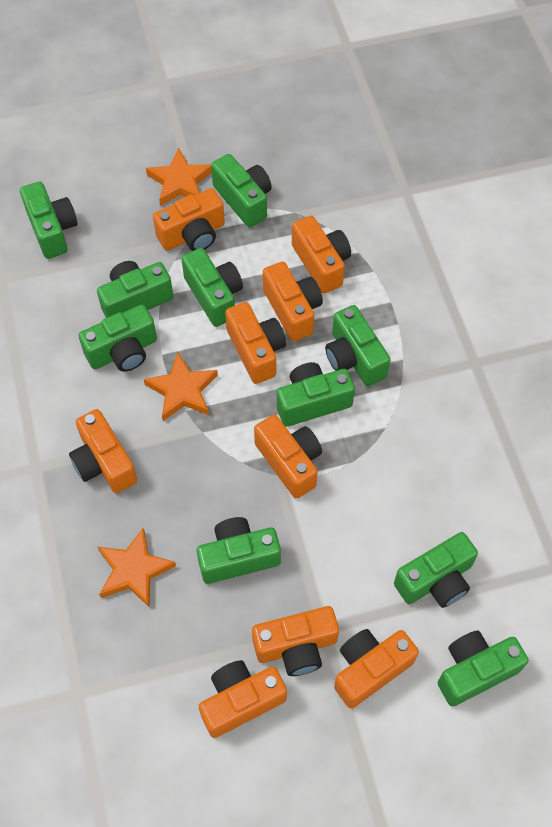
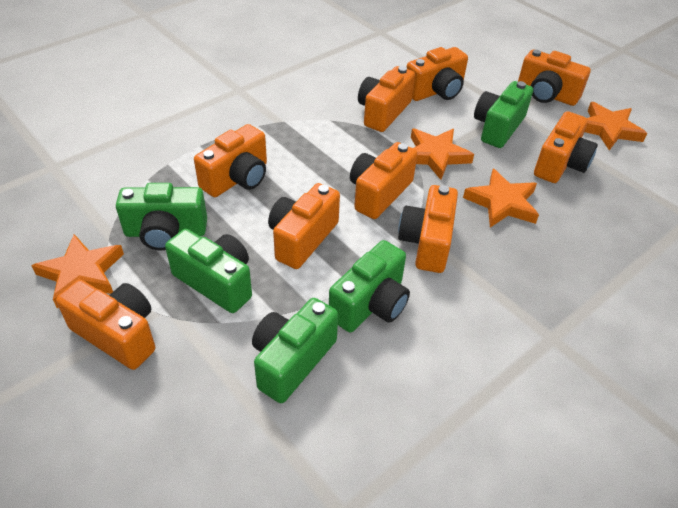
green camera: [20,182,78,259] [78,305,157,372] [97,261,173,318] [182,248,243,327] [197,517,281,584] [211,154,272,228] [277,362,355,427] [325,305,391,386] [394,532,478,608] [438,630,529,707] = 10 -> [116,183,207,251] [165,229,252,313] [252,298,338,403] [329,240,410,333] [474,81,533,148] = 5
orange star: [98,527,176,608] [144,352,218,421] [146,148,212,206] = 3 -> [31,234,124,308] [411,129,474,180] [463,169,539,227] [584,102,647,150] = 4

